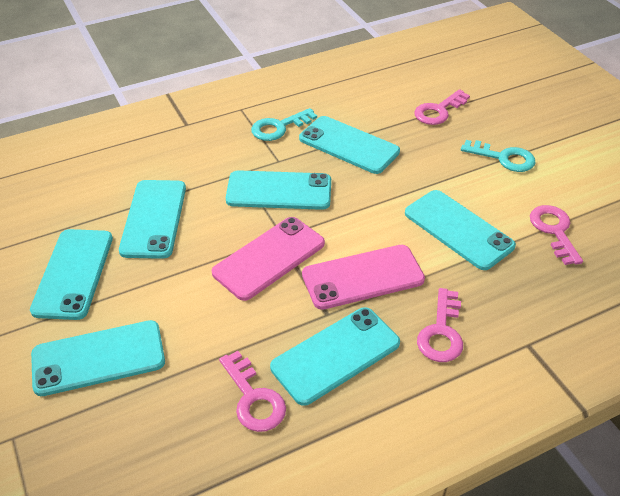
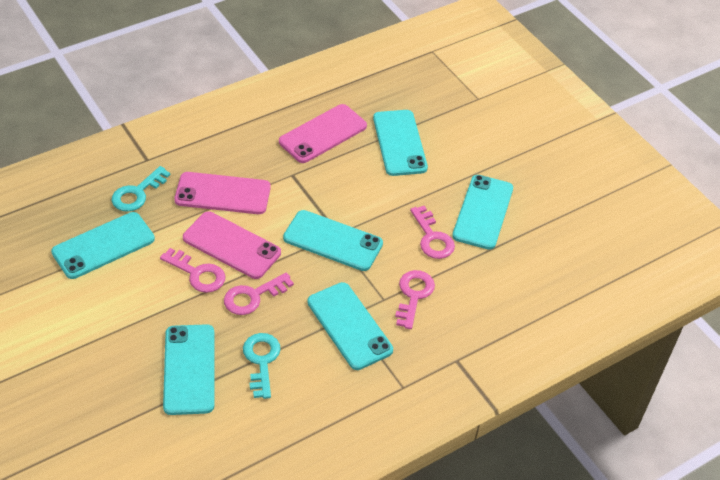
pink phone: [212,217,325,301] [302,245,425,310] = 2 -> [174,172,271,214] [183,211,281,279] [279,104,367,163] = 3
turquoise phone: [30,229,113,320] [31,320,165,396] [119,180,186,259] [226,170,331,210] [270,307,400,406] [299,116,400,174] [405,190,516,270] = 7 -> [51,212,155,279] [163,324,214,415] [283,210,383,271] [307,282,393,370] [373,110,428,176] [452,175,513,250] = 6

